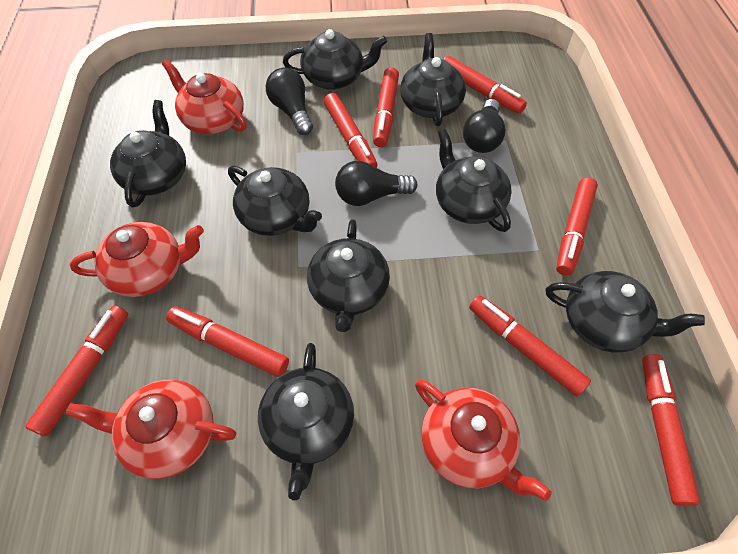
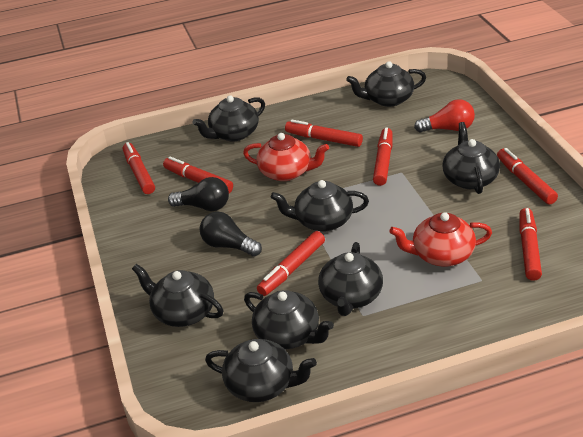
black light bulb: [266,68,313,135] [335,161,418,206] [463,99,506,153] = 3 -> [168,177,229,211] [200,212,262,257] = 2
red light bulb: none = 0 -> [414,99,475,133] = 1
red marker: [25,306,128,437] [166,307,289,377] [324,93,377,168] [373,67,399,147] [443,56,527,114] [469,295,591,397] [556,177,598,275] [642,354,700,506] = 8 -> [123,142,155,194] [163,156,233,193] [257,231,325,296] [285,120,363,147] [373,128,392,186] [497,148,558,205] [519,208,542,281] = 7
red teapot: [66,380,236,479] [70,222,204,297] [162,60,247,134] [415,380,551,501] = 4 -> [243,133,329,181] [389,212,492,267] = 2

